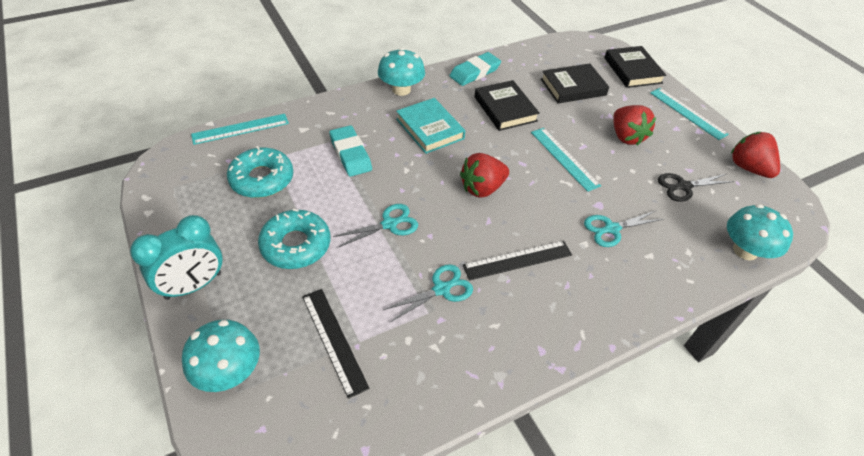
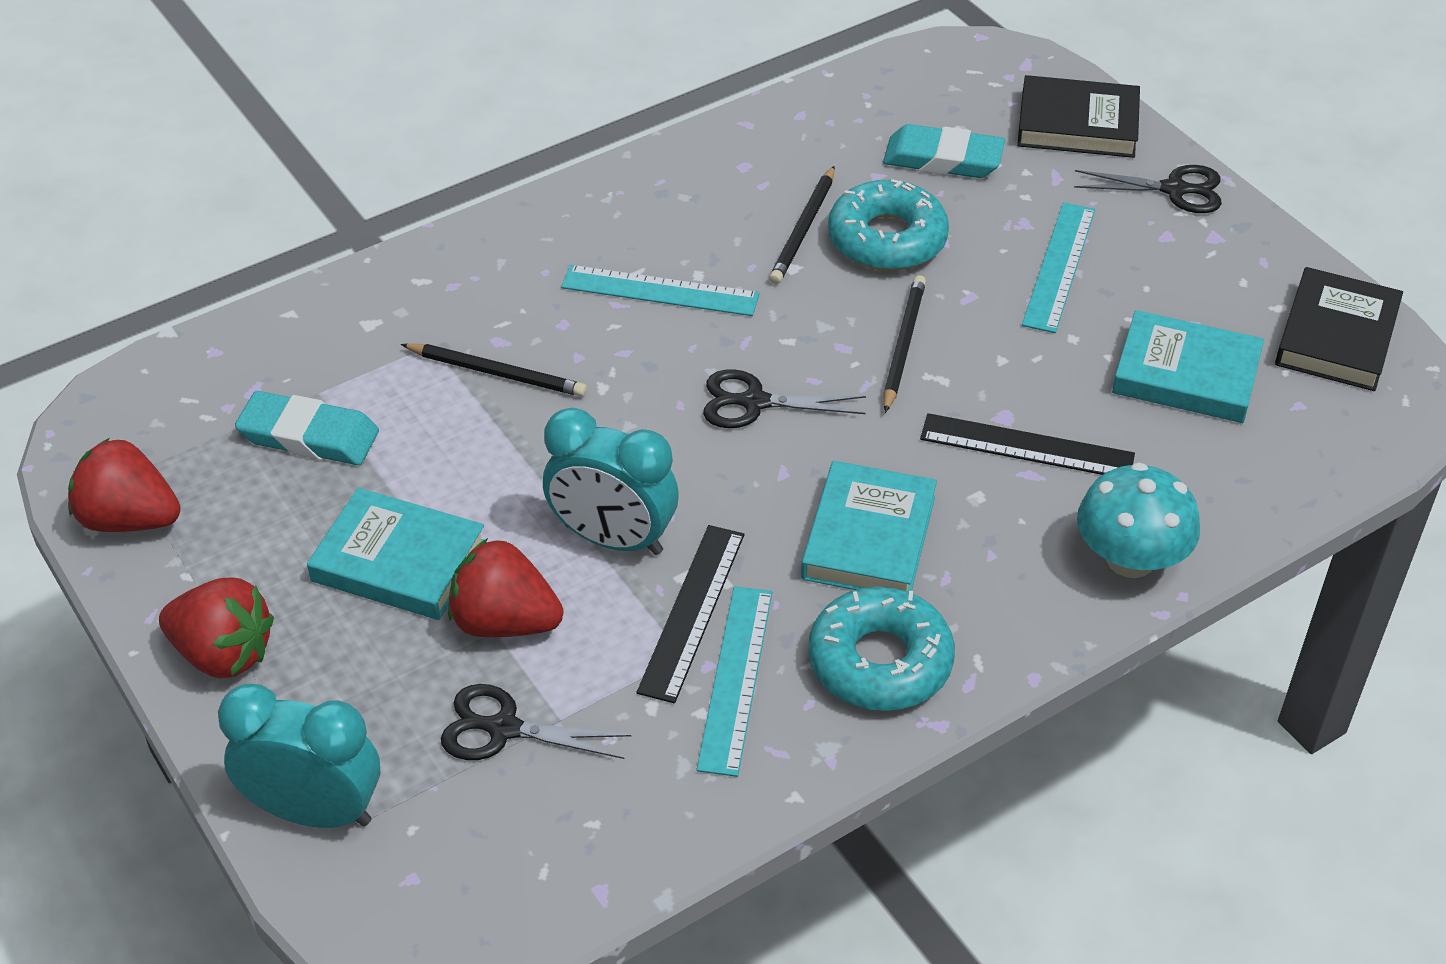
black book: [474,80,540,131] [541,63,609,104] [604,46,666,88] = 3 -> [1017,75,1140,158] [1275,267,1403,391] = 2
black pencil: none = 0 -> [401,343,587,397] [769,166,835,284] [883,275,926,413] = 3
black scissors: [658,173,734,202] = 1 -> [441,684,631,760] [703,369,866,428] [1074,165,1222,213] = 3
turquoise book: [396,98,465,154] = 1 -> [307,488,484,620] [801,461,937,592] [1112,310,1264,423] = 3
turquoise clock: [130,215,222,300] = 1 -> [218,684,381,828] [543,408,679,555] = 2
turquoise mushroom: [182,320,260,392] [378,48,425,96] [727,204,793,260] = 3 -> [1077,462,1200,578] = 1
turquoise scissors: [333,204,418,247] [383,264,473,322] [584,211,664,247] = 3 -> none = 0

